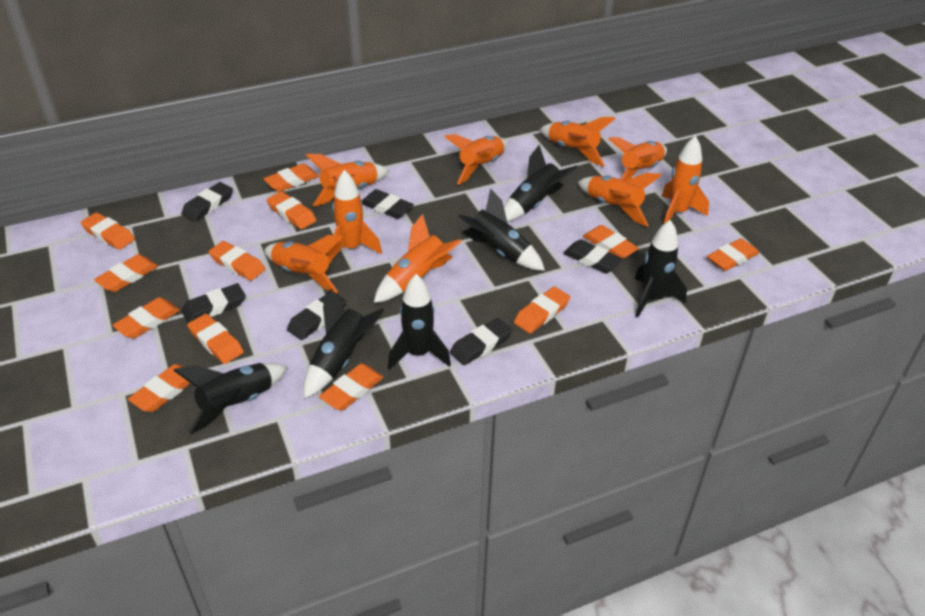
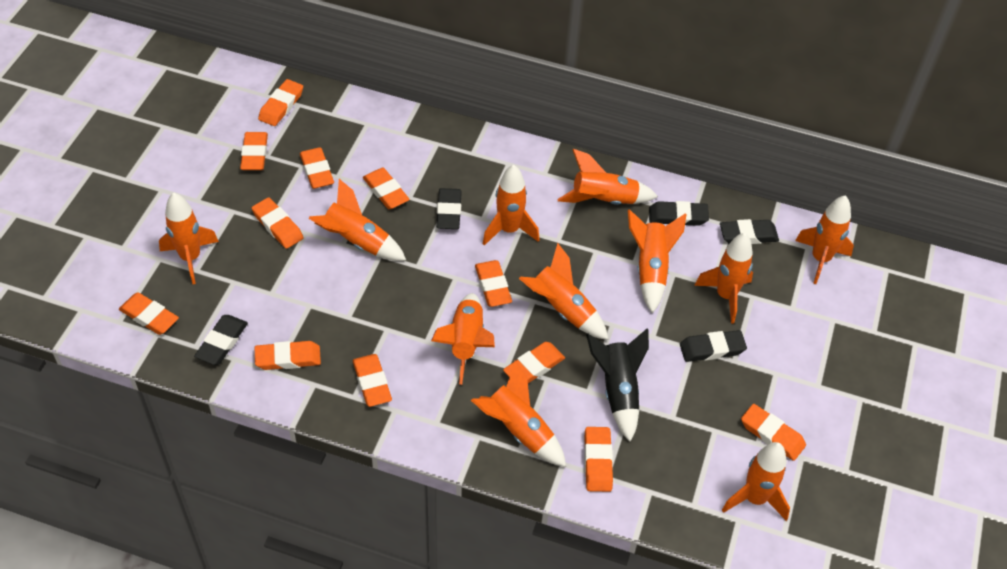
black eraser: [181,182,233,222] [181,283,246,323] [287,293,346,340] [362,189,414,219] [450,318,512,365] [563,239,623,274] = 6 -> [194,315,248,365] [436,188,462,229] [649,201,709,226] [680,330,747,362] [720,219,779,244] = 5
black rocket: [173,363,287,434] [304,288,384,399] [388,274,451,370] [457,189,545,271] [504,145,578,222] [635,220,687,318] = 6 -> [586,328,649,442] = 1
orange rocket: [264,235,343,294] [306,154,389,207] [327,170,382,264] [374,214,462,303] [444,134,507,185] [540,117,616,167] [577,173,662,227] [609,137,667,181] [661,136,709,223] = 9 -> [159,192,219,284] [309,179,407,261] [431,293,495,385] [471,361,566,467] [483,165,540,246] [519,243,608,340] [558,149,658,205] [628,209,687,313] [694,233,753,324] [722,442,790,521] [795,195,854,284] = 11

